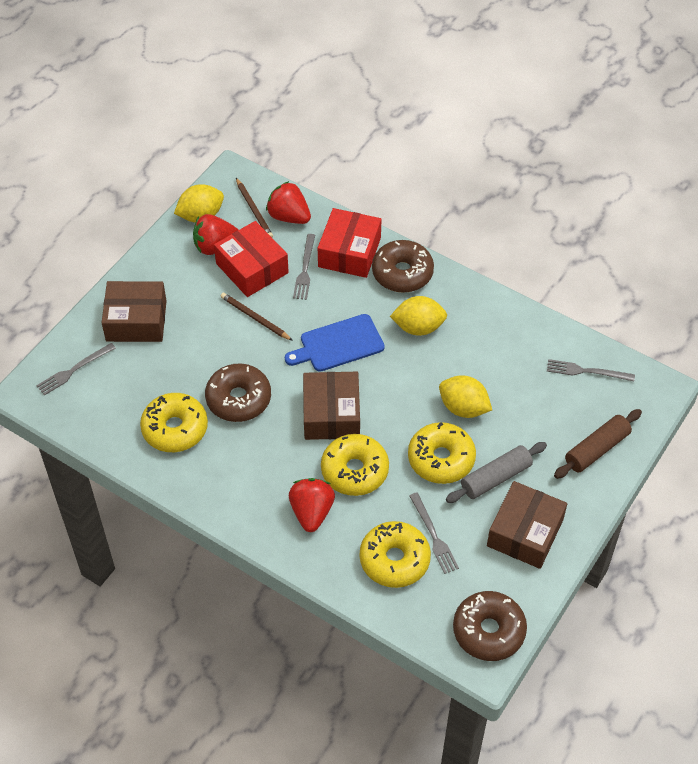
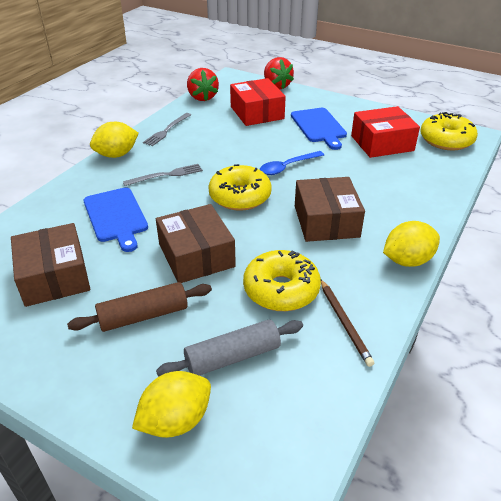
blue cutting board: [285,314,385,372] = 1 -> [84,187,148,252] [291,108,347,150] = 2
blue spoon: none = 0 -> [260,151,324,175] = 1
brown donut: [205,363,271,422] [372,240,434,293] [453,591,527,661] = 3 -> none = 0
brown pencil: [220,293,293,341] [236,178,273,238] = 2 -> [321,280,374,367] = 1
grey fork: [36,343,116,396] [293,234,315,300] [409,492,459,574] [547,359,635,381] = 4 -> [123,164,203,186] [143,113,191,146] = 2
red strawberry: [193,214,238,255] [266,181,311,224] [289,478,335,532] = 3 -> [187,68,219,101] [264,57,294,89] = 2
yellow donut: [140,393,208,452] [321,434,389,496] [360,521,431,588] [408,422,476,484] = 4 -> [208,164,272,211] [243,250,321,311] [420,112,478,150] = 3

